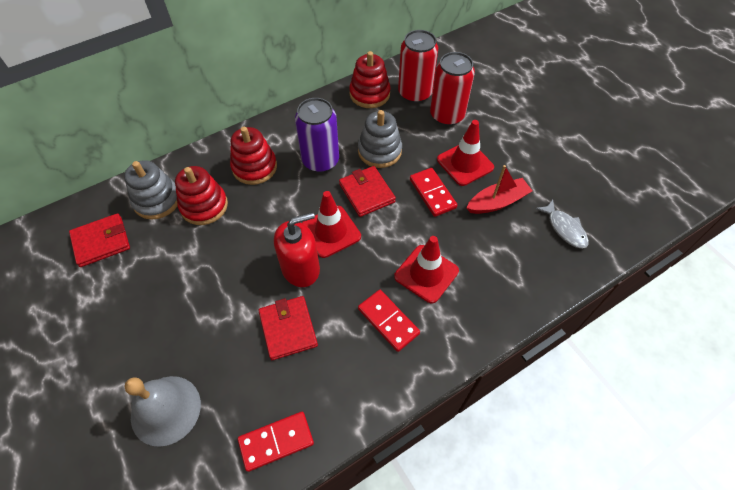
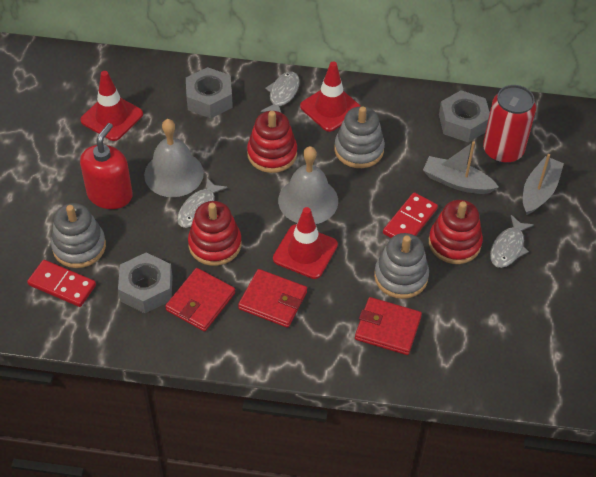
grey bell: [124,376,201,447] = 1 -> [144,119,204,197] [278,146,338,224] = 2
grey boat: none = 0 -> [423,142,498,194] [523,154,564,215] = 2
grey fish: [535,199,589,249] = 1 -> [177,178,227,228] [261,71,300,112] [490,215,534,268] = 3
grey nut: none = 0 -> [118,252,173,313] [186,67,233,118] [439,90,490,142] = 3
grey stacking toy: [124,160,178,220] [358,110,402,168] = 2 -> [51,203,106,268] [335,106,385,168] [374,233,429,299] = 3
purple can: [295,98,339,172] = 1 -> none = 0
red boat: [467,165,532,214] = 1 -> none = 0
red can: [398,30,438,103] [430,52,475,126] = 2 -> [483,85,536,163] = 1
red domino: [238,412,314,472] [358,290,420,352] [410,168,457,217] = 3 -> [27,260,96,307] [383,192,438,238] = 2

